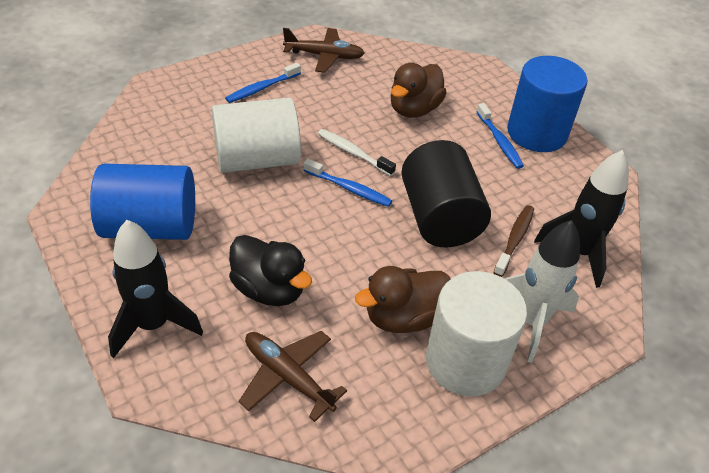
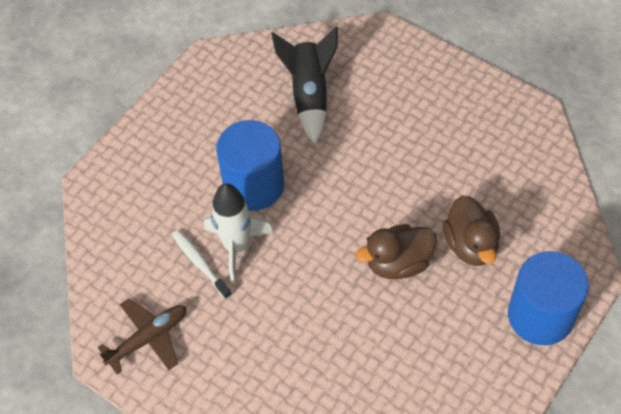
black cylinder: [401,140,491,247] = 1 -> none = 0
black duck: [229,235,312,306] = 1 -> none = 0
black rocket: [108,220,203,358] [534,150,629,288] = 2 -> [271,27,338,144] = 1
blue toothbrush: [225,63,301,103] [304,159,392,207] [476,103,524,169] = 3 -> none = 0
brown plane: [239,331,347,422] [283,28,365,73] = 2 -> [97,299,186,374] = 1
brown toothbrush: [493,205,534,277] = 1 -> none = 0
white cylinder: [212,98,301,173] [426,271,527,397] = 2 -> none = 0

